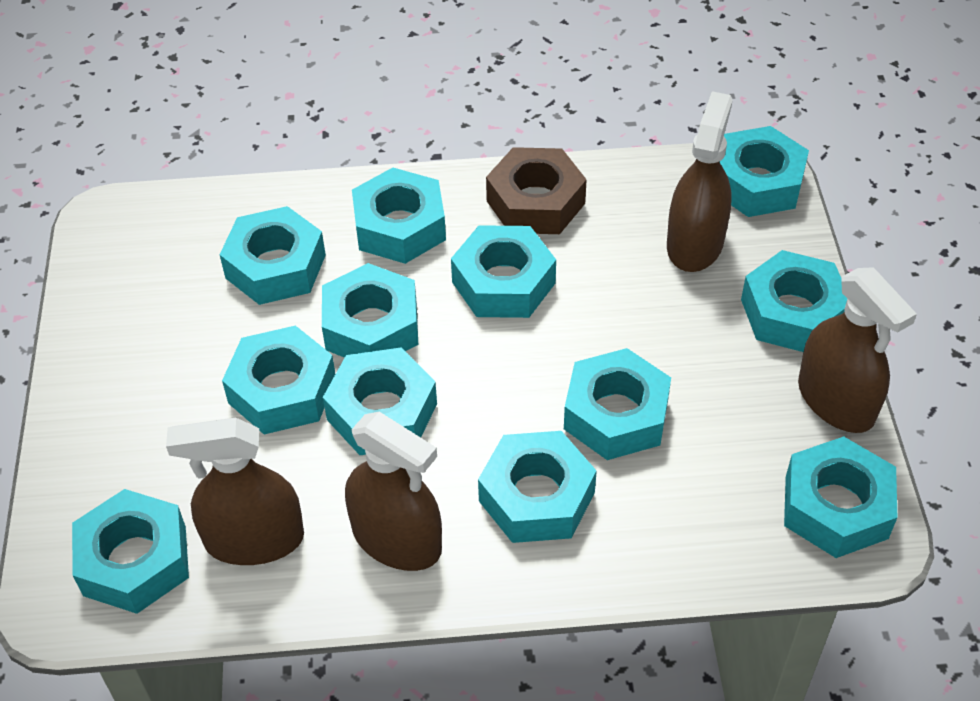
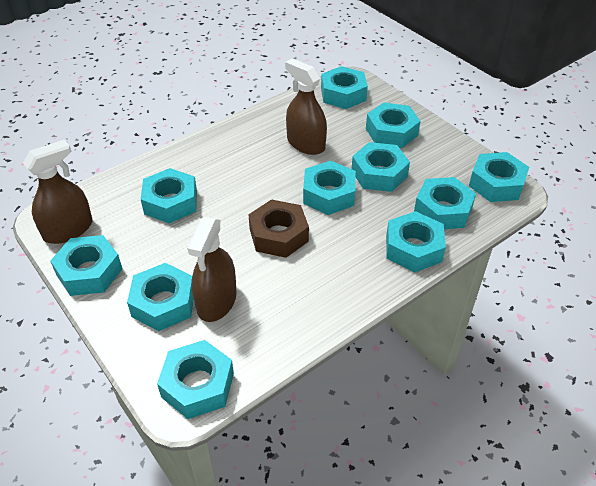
brown spray bottle: [166,417,304,565] [345,412,442,571] [667,91,733,272] [798,267,917,433] = 4 -> [23,140,92,244] [187,217,237,322] [285,58,327,155] = 3
turquoise nut: [72,489,189,614] [220,206,326,305] [222,325,335,434] [322,263,418,358] [323,348,437,455] [352,168,446,264] [451,225,556,318] [478,431,597,543] [564,348,671,460] [720,126,809,217] [741,250,847,352] [784,436,897,558] = 12 -> [50,235,122,296] [127,263,194,331] [141,168,197,224] [157,340,234,419] [303,161,356,215] [321,66,368,109] [352,142,410,192] [366,102,421,148] [386,211,446,272] [414,177,476,229] [469,152,529,202] = 11

